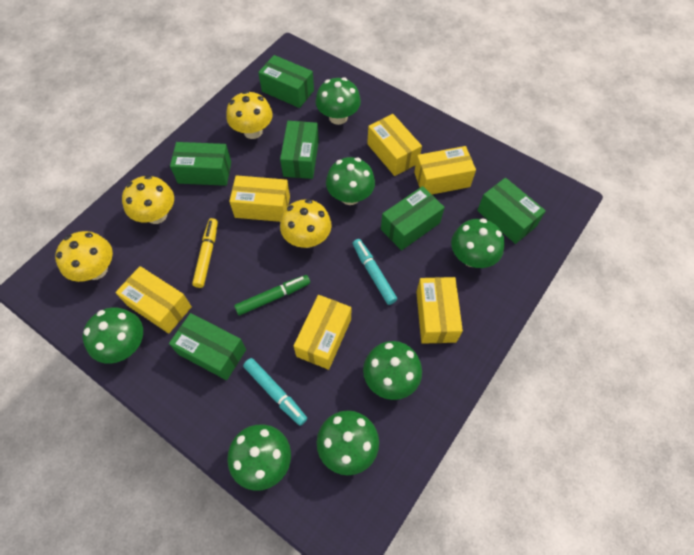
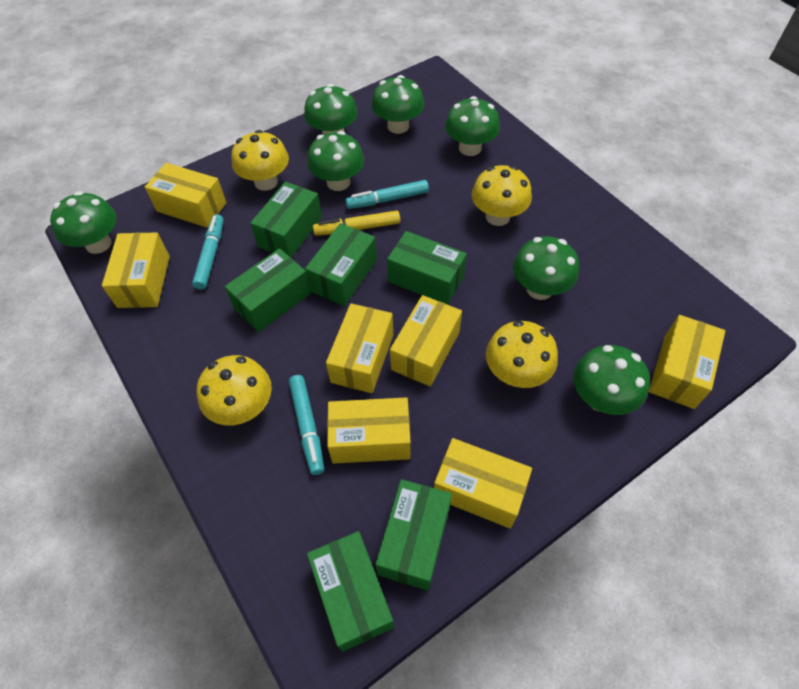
green marker: [234,275,310,315] = 1 -> none = 0
turquoise marker: [243,358,307,426] [353,239,397,305] = 2 -> [192,214,224,290] [289,375,324,475] [345,180,429,209] = 3
yellow box: [115,266,192,333] [229,175,290,222] [294,295,351,370] [367,114,422,176] [414,146,476,194] [416,277,463,344] = 6 -> [102,232,170,308] [145,163,227,228] [326,303,393,393] [327,397,411,464] [390,295,462,387] [434,438,532,529] [649,315,725,409] = 7

